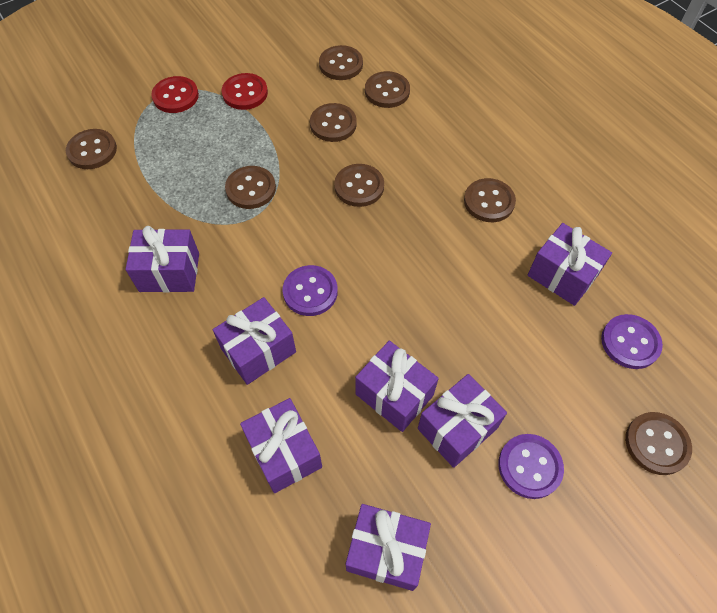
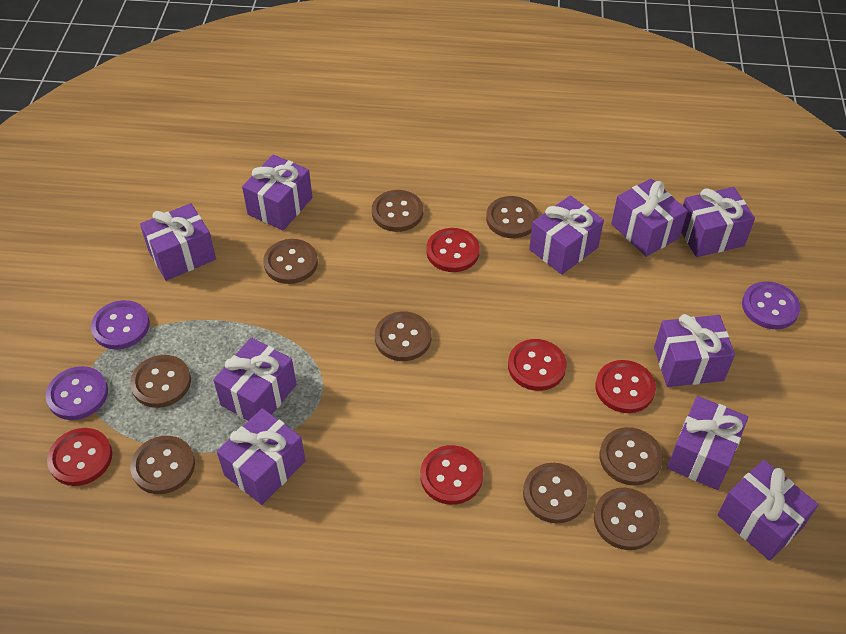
brown button: [66,129,117,169] [225,166,276,209] [310,103,357,142] [319,45,363,80] [334,164,384,207] [365,71,410,108] [464,178,516,222] [625,412,692,475] = 8 -> [130,355,191,408] [130,436,195,494] [263,239,318,284] [372,190,423,232] [375,311,431,361] [486,196,538,238] [523,463,587,523] [594,488,660,550] [599,427,663,486] = 9
purple gift: [125,226,199,293] [213,297,296,385] [240,398,322,493] [345,504,431,591] [355,341,439,432] [418,374,507,468] [528,223,612,306] = 7 -> [140,203,216,281] [213,337,297,421] [217,408,306,505] [242,155,313,230] [529,195,604,275] [611,178,688,257] [654,314,735,387] [667,396,748,490] [681,187,755,257] [717,460,819,561] = 10
red button: [151,76,199,113] [222,73,268,110] = 2 -> [47,428,112,486] [420,445,483,505] [426,228,480,272] [508,339,567,391] [596,360,656,413] = 5

